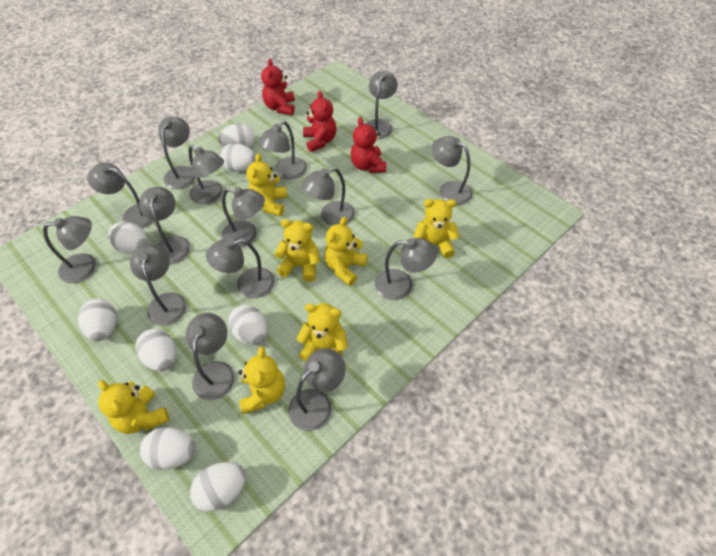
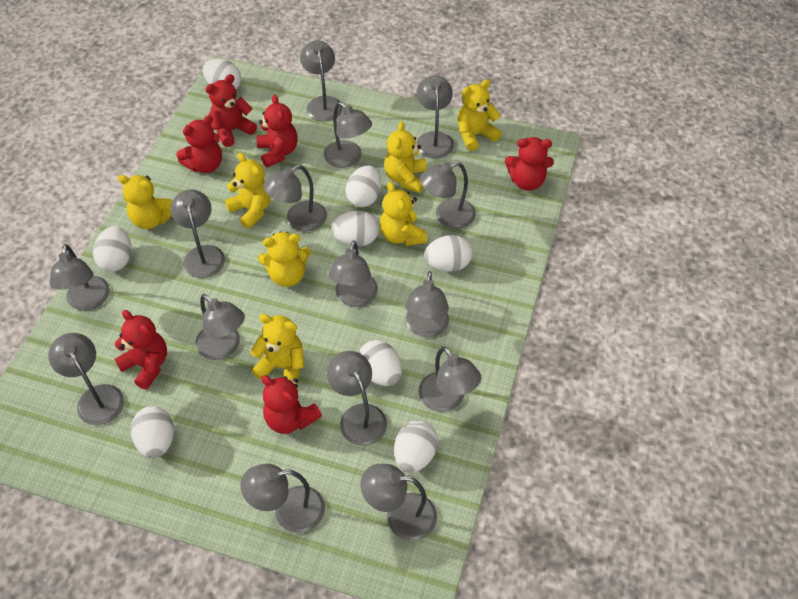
red teddy bear: [261,59,295,115] [303,91,336,152] [351,117,386,173] = 3 -> [114,310,167,390] [177,115,222,173] [205,74,257,147] [256,94,298,167] [261,375,322,434] [505,137,554,191] = 6

